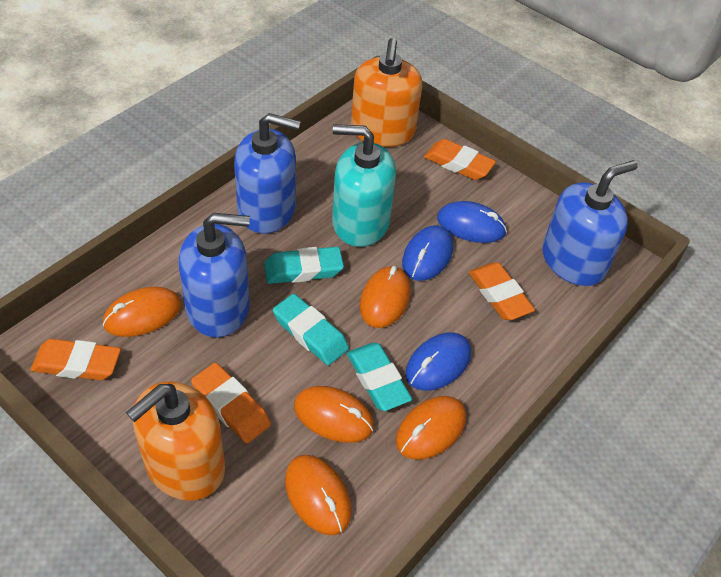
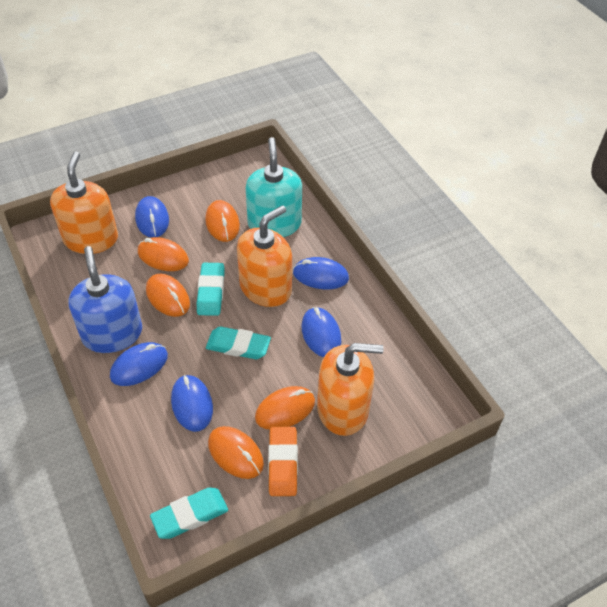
blue mouse: [402,225,453,281] [405,332,471,391] [437,201,507,243] = 3 -> [110,342,168,386] [135,196,169,238] [171,375,213,432] [293,257,349,289] [301,307,341,357] = 5
blue soap dispenser: [179,213,250,338] [234,113,301,234] [542,160,638,286] = 3 -> [69,246,142,353] = 1
orange eraser: [31,339,121,380] [191,363,271,444] [424,139,496,180] [469,262,535,320] = 4 -> [268,427,298,496] = 1
orange soap dispenser: [126,381,225,501] [351,38,422,147] = 2 -> [50,152,118,254] [237,205,292,307] [317,343,384,436] = 3

